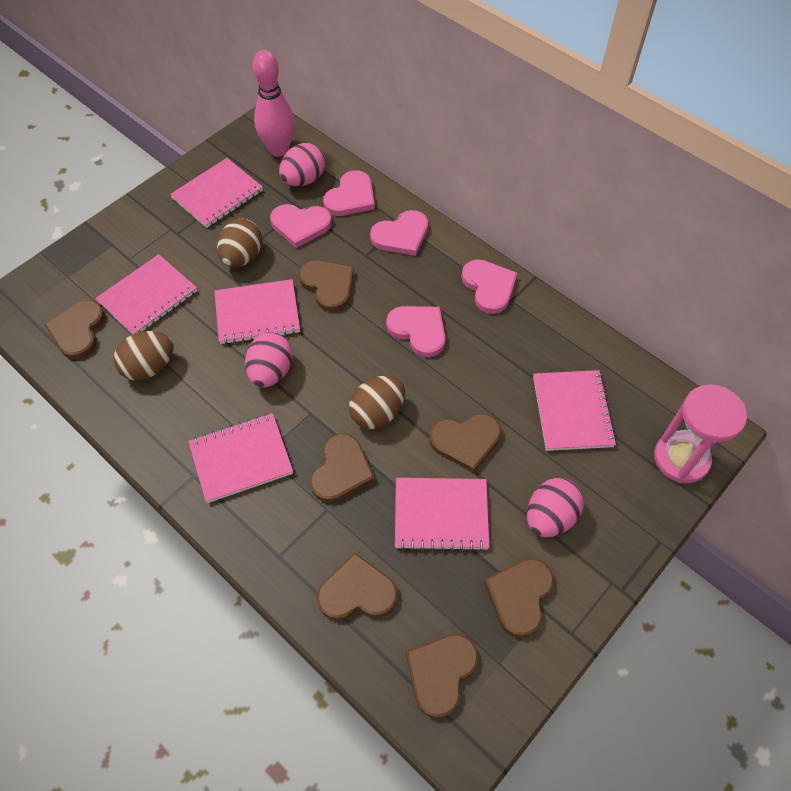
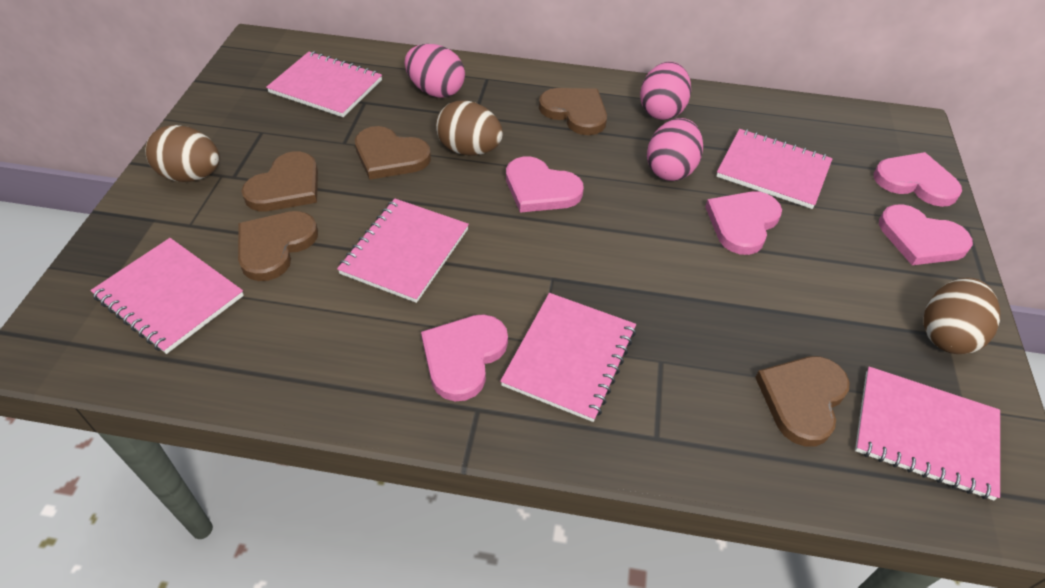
brown heart: [44,300,105,360] [299,260,354,312] [310,433,375,503] [317,553,398,621] [406,634,478,719] [429,414,501,473] [484,558,554,638] = 7 -> [238,211,318,281] [241,151,318,211] [355,126,431,180] [539,88,607,135] [755,356,850,447] = 5
pink bowling pin: [253,50,295,157] = 1 -> none = 0
pink hourglass: [654,385,747,483] = 1 -> none = 0

